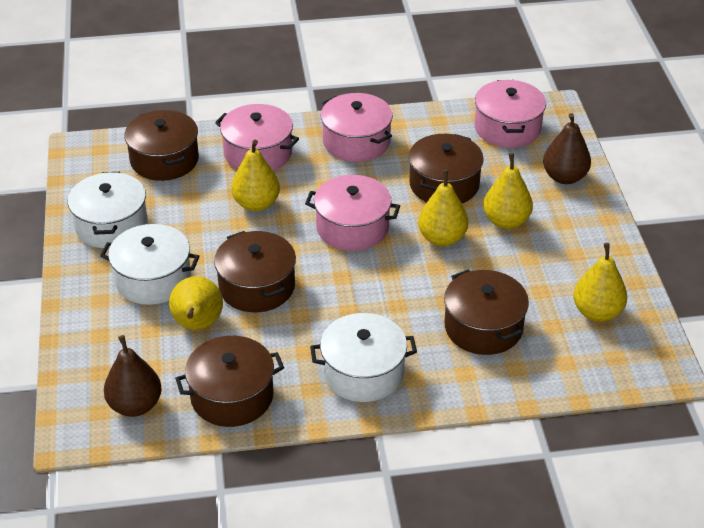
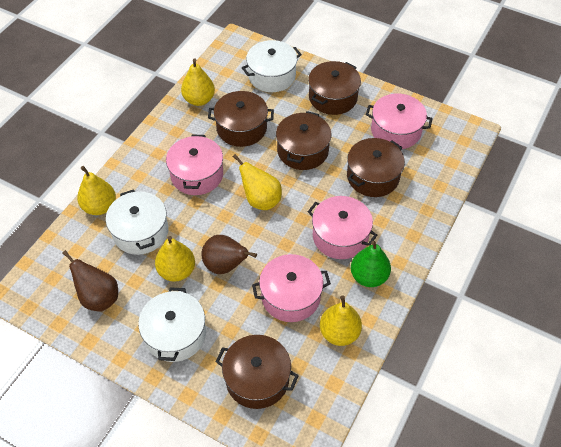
green pear: none = 0 -> [351,241,391,287] = 1

